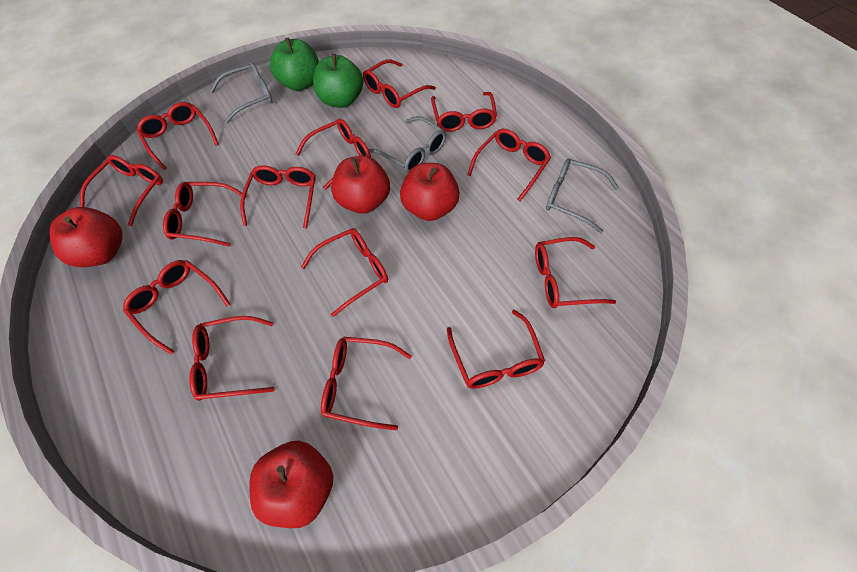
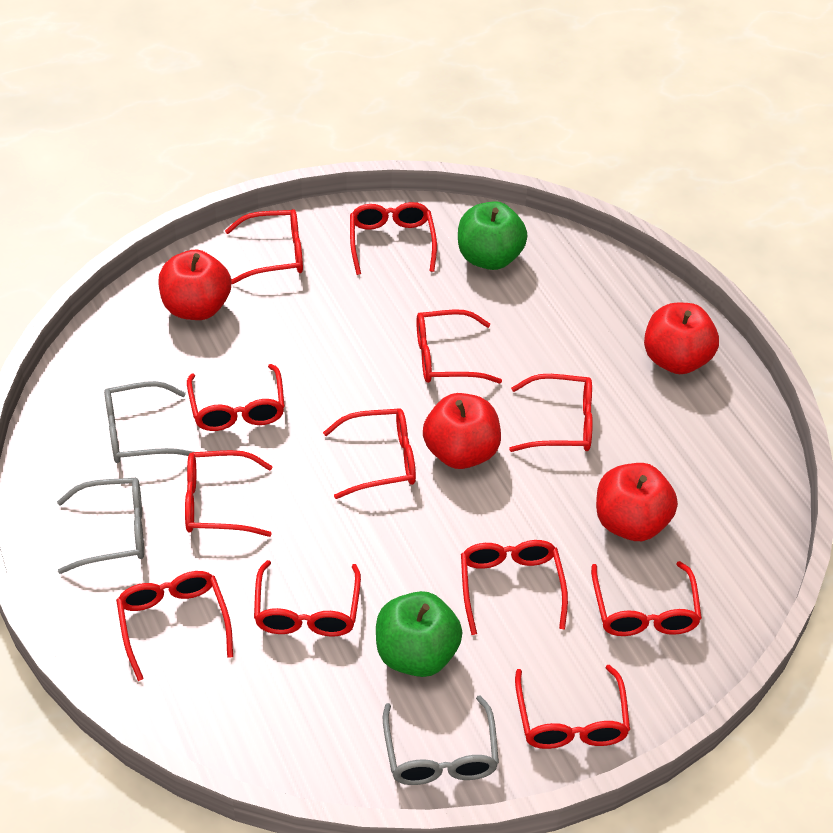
red glasses: [80,155,163,226] [123,260,231,355] [136,102,219,170] [163,182,247,247] [189,316,274,401] [240,165,316,229] [296,118,371,190] [301,228,388,317] [321,337,412,431] [363,59,436,108] [431,92,497,132] [447,310,545,389] [467,129,551,201] [535,237,616,308] = 14 -> [116,571,233,681] [185,450,273,537] [187,364,285,431] [225,209,303,284] [254,560,361,637] [323,408,416,499] [350,202,437,275] [416,309,502,383] [461,540,568,635] [509,374,593,452] [515,665,630,749] [591,561,702,636] = 12

